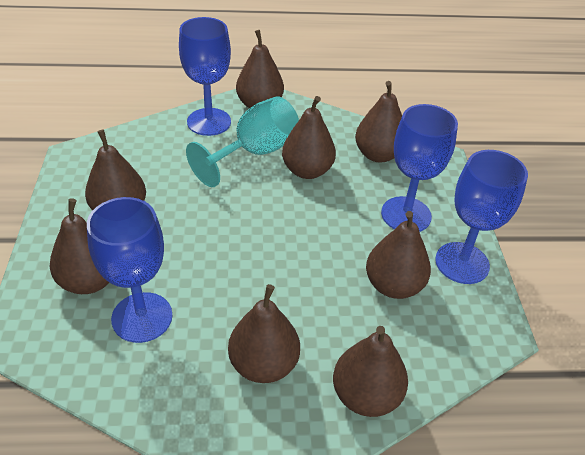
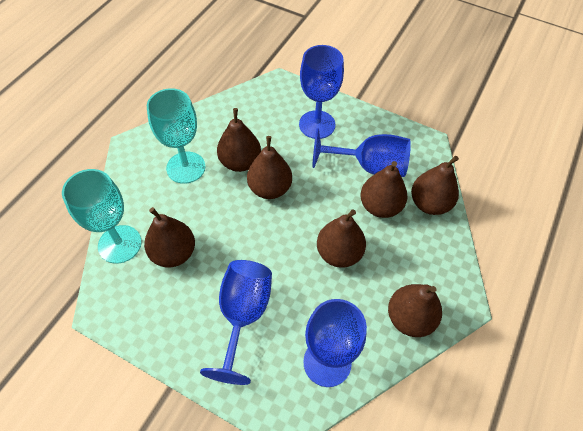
brown pear: [50,198,109,294] [85,129,146,210] [228,284,300,383] [236,30,284,108] [282,96,336,179] [333,326,408,417] [355,81,402,163] [366,211,431,299] = 8 -> [144,207,195,268] [217,108,261,172] [247,136,292,199] [317,210,366,268] [360,161,407,218] [388,284,442,337] [411,156,459,215] = 7
turquoise goblet: [186,96,299,187] = 1 -> [62,169,142,264] [147,88,205,184] = 2

